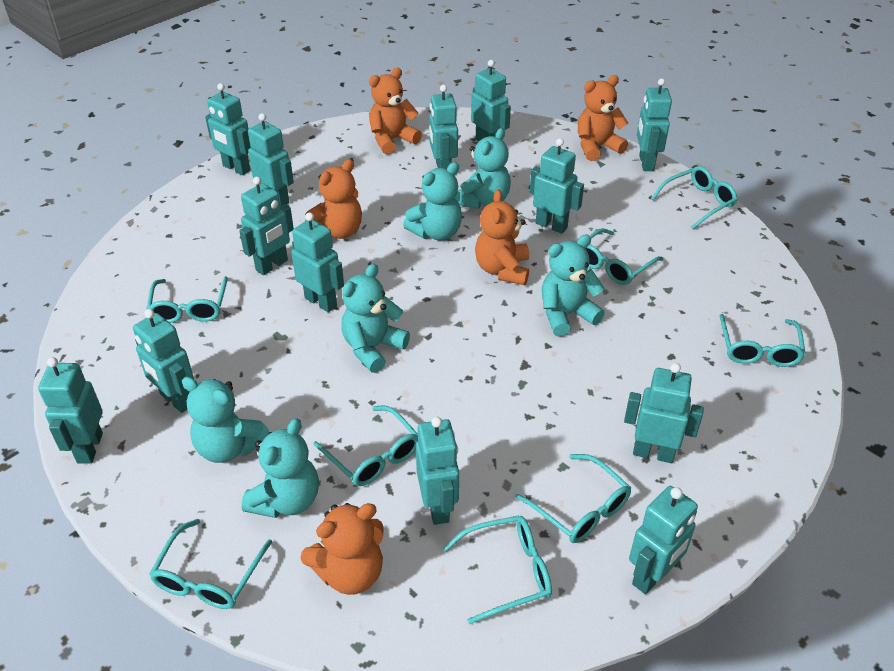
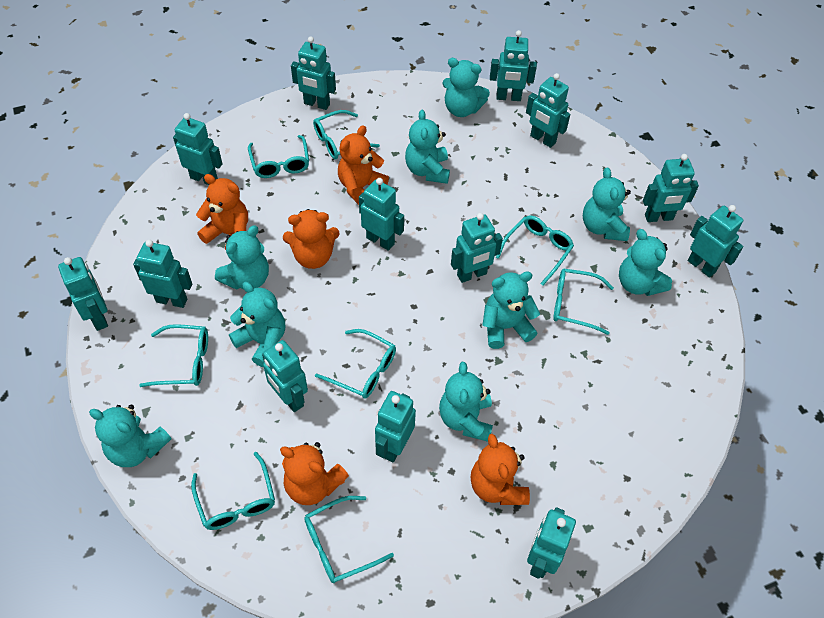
turquoise teddy bear: [182,376,269,463] [241,418,319,518] [341,264,410,373] [403,162,462,240] [458,128,511,209] [542,235,605,337] = 6 -> [89,405,171,467] [215,225,269,290] [229,282,285,367] [405,109,450,184] [439,362,493,442] [442,58,490,117] [482,272,540,349] [583,168,631,241] [619,229,672,296] = 9

